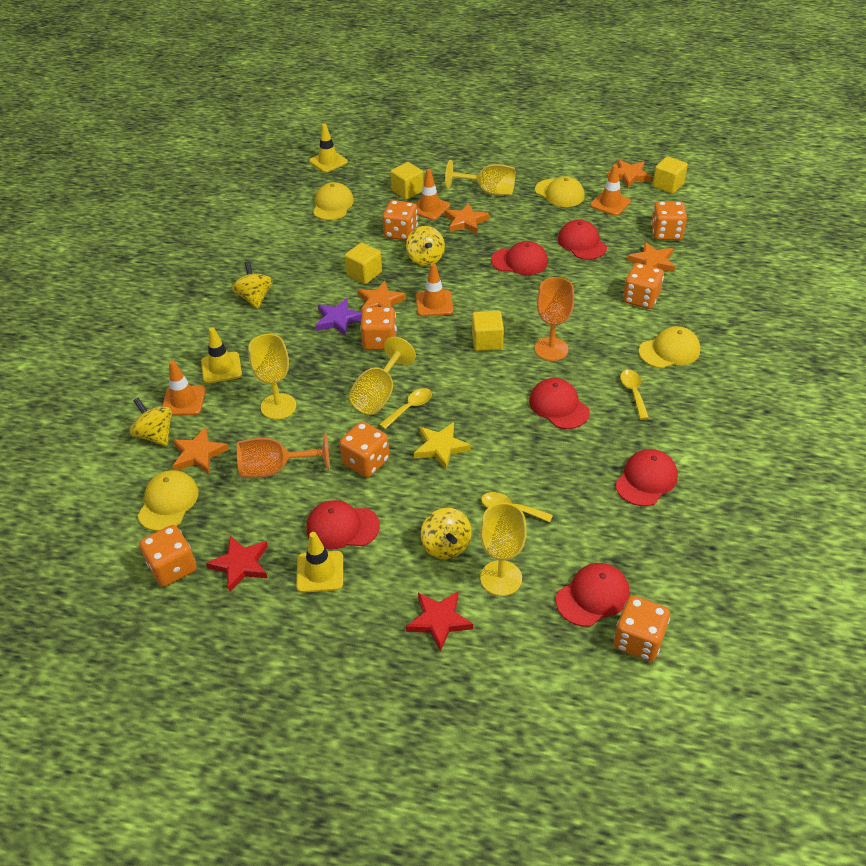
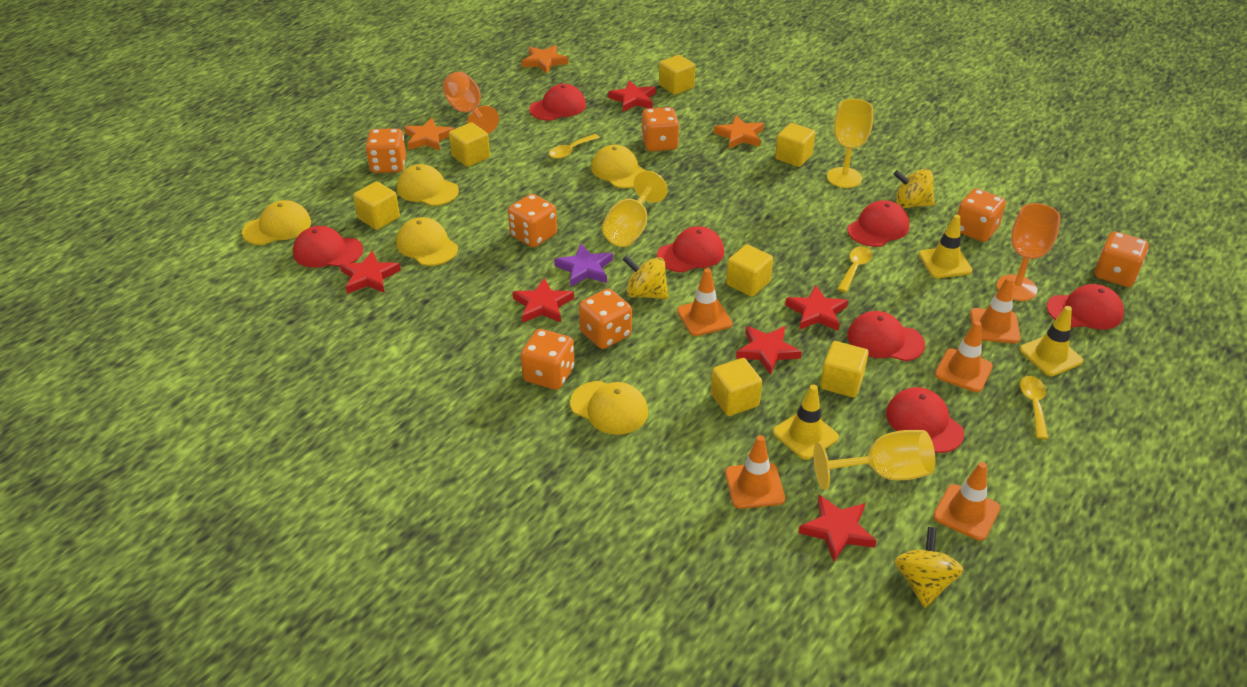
orange star: [173,427,229,474] [358,281,406,312] [445,203,489,234] [607,159,652,188] [627,242,675,272] = 5 -> [404,118,454,151] [522,45,568,74] [714,115,764,148] = 3
orange traffic cone: [162,360,206,415] [415,169,450,220] [416,263,453,316] [590,164,631,216] = 4 -> [677,268,732,336] [725,435,785,509] [933,462,1000,541] [935,321,993,392] [970,277,1021,343] = 5
red cap: [306,500,380,549] [491,241,548,275] [529,378,590,429] [556,563,630,627] [558,220,607,260] [615,449,678,506] = 6 -> [293,226,363,267] [529,84,586,121] [657,226,724,272] [847,200,909,247] [847,311,925,361] [886,387,964,453] [1047,284,1124,330] = 7
red star: [206,536,268,593] [406,591,473,652] = 2 -> [340,251,401,294] [513,278,574,323] [608,81,656,112] [736,326,802,375] [785,285,848,331] [798,495,877,562] = 6
yellow cap: [138,470,199,531] [313,182,354,220] [535,176,585,207] [639,326,701,368] = 4 -> [242,200,311,245] [396,217,458,266] [397,164,459,206] [570,381,648,435] [591,145,646,188] = 5
yellow cube: [345,242,382,284] [390,162,424,200] [472,311,504,351] [652,156,688,194] = 4 -> [353,181,400,230] [449,122,490,167] [659,55,695,95] [711,358,762,416] [726,244,773,297] [775,123,816,167] [820,341,869,397] = 7
yellow goblet: [248,334,296,420] [349,337,416,415] [445,160,515,195] [480,503,527,596] = 4 -> [602,171,668,247] [813,430,935,490] [827,99,873,188] = 3
yellow spinning top: [130,398,172,446] [232,261,273,309] [406,226,445,266] [420,508,472,559] = 4 -> [622,255,669,299] [893,169,935,208] [895,527,964,608] = 3
yellow star: [414,422,471,469] = 1 -> none = 0

